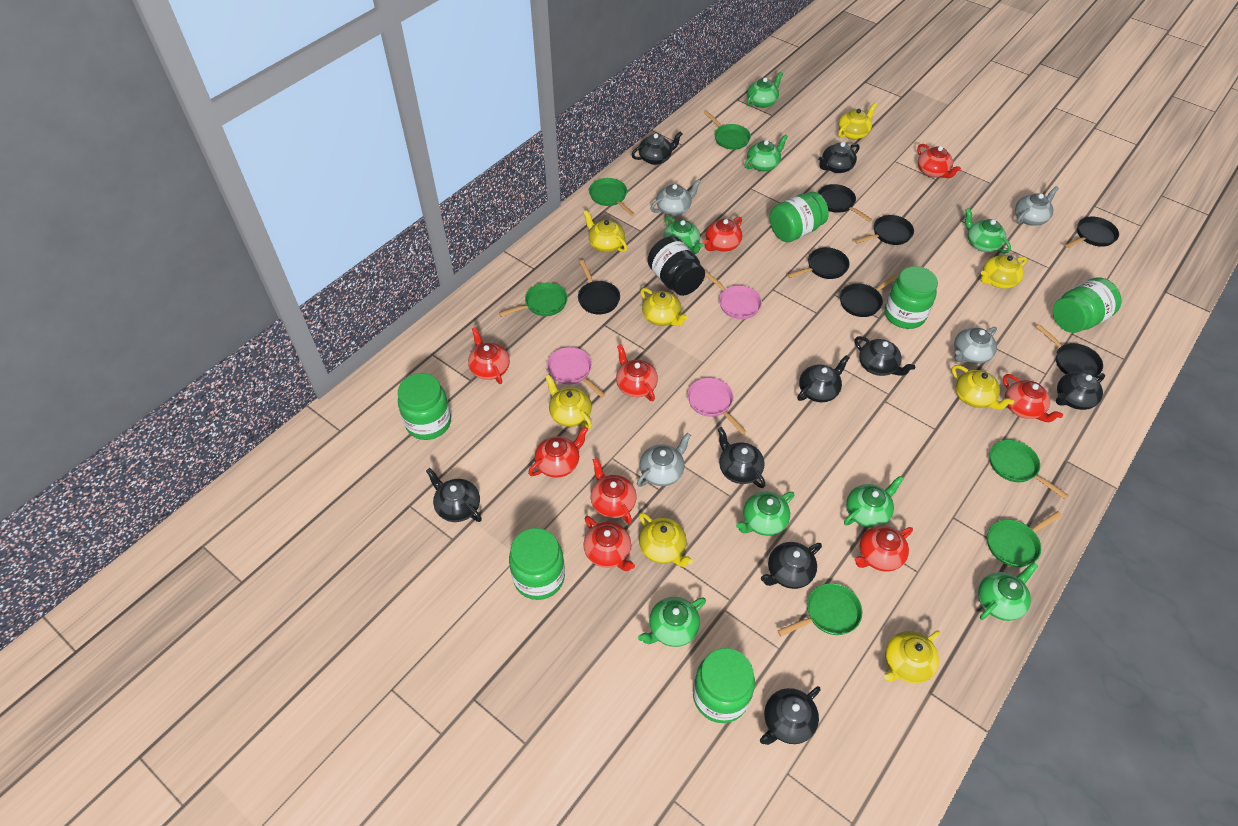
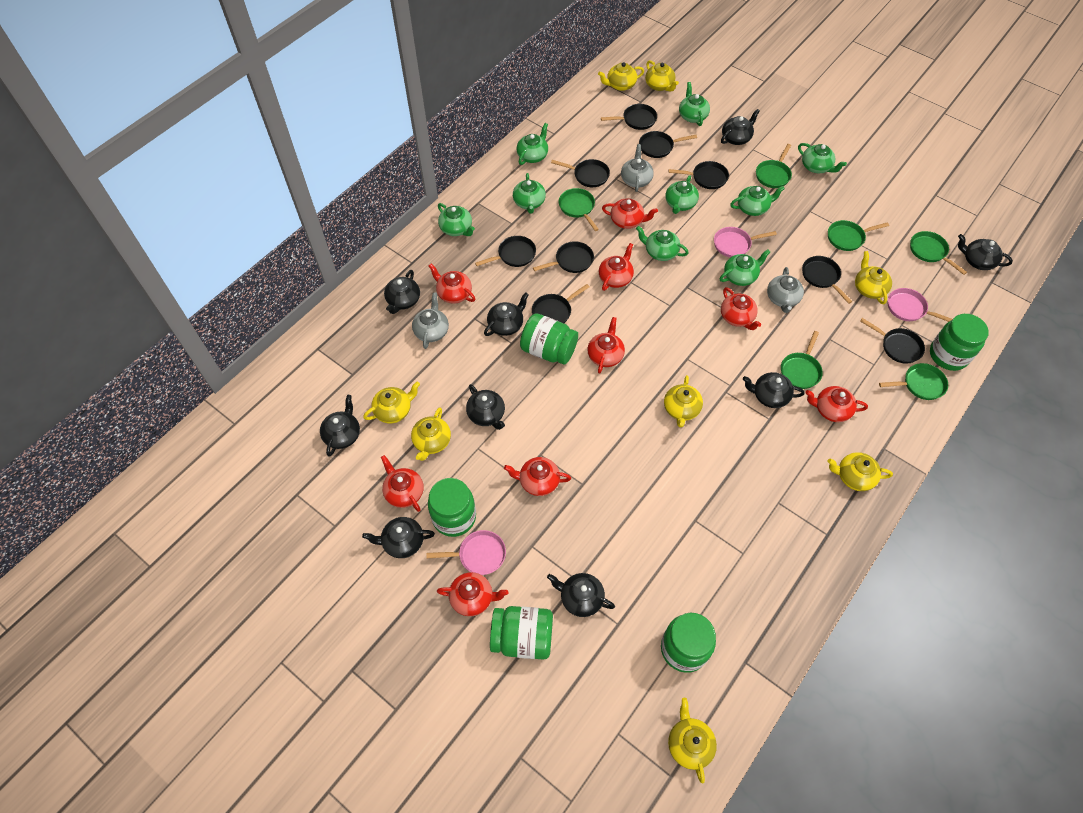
black jar: [647,236,705,296] = 1 -> none = 0
black pan: [578,260,620,315] [787,247,850,279] [818,184,872,222] [840,274,899,317] [854,215,914,245] [1036,324,1103,377] [1065,217,1119,248] = 7 -> [475,236,536,267] [532,284,590,323] [533,241,594,273] [551,159,610,187] [601,104,657,130] [639,131,697,158] [669,161,729,189] [802,256,852,304] [860,318,925,364] = 9
green jar: [398,373,451,440] [509,528,565,600] [693,648,755,723] [770,192,829,242] [885,266,938,329] [1053,277,1122,333] = 6 -> [428,478,476,537] [490,606,553,660] [520,313,578,365] [661,613,716,673] [930,314,989,371] = 5
green teapot: [638,597,706,647] [663,216,703,254] [736,492,794,536] [744,134,788,172] [747,72,783,108] [844,476,904,528] [965,208,1011,253] [978,562,1038,621] = 8 -> [438,203,475,236] [513,173,546,214] [517,123,548,165] [636,226,689,261] [665,175,699,214] [679,82,710,126] [720,250,770,286] [730,186,785,216] [798,143,847,173] = 9
grey teapot: [637,433,691,487] [651,179,701,216] [954,327,997,364] [1015,186,1059,226] = 4 -> [412,292,449,349] [621,144,654,192] [767,267,804,313] = 3

